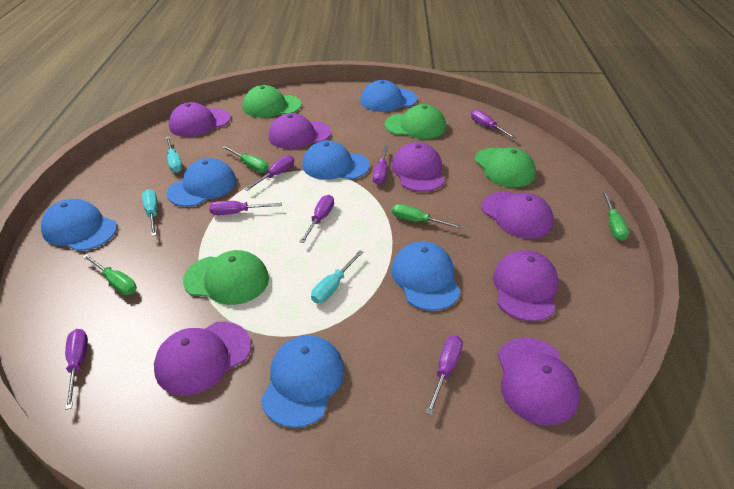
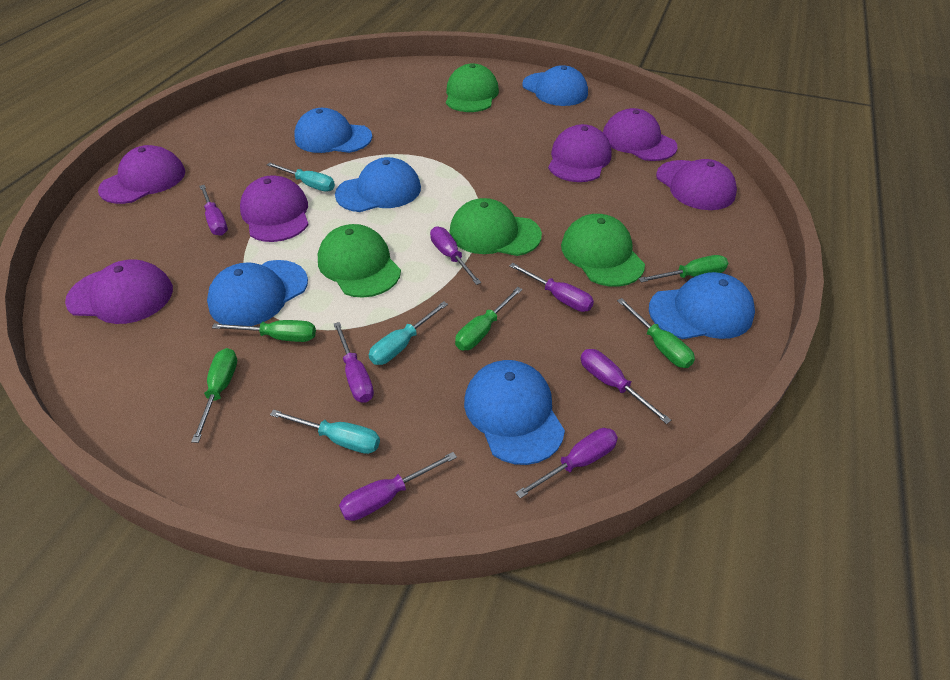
green screwdriver: [82,254,137,295] [222,145,269,173] [392,204,463,229] [602,192,629,241] = 4 -> [191,348,237,443] [212,320,316,342] [455,287,522,350] [617,298,695,368] [639,255,728,282] = 5
purple cap: [154,322,251,395] [169,102,230,137] [269,113,331,149] [392,142,445,192] [481,192,553,239] [493,250,559,321] [498,338,580,426] = 7 -> [65,259,173,324] [98,145,185,204] [240,175,309,242] [548,124,612,182] [603,108,677,161] [656,159,737,210] = 6

